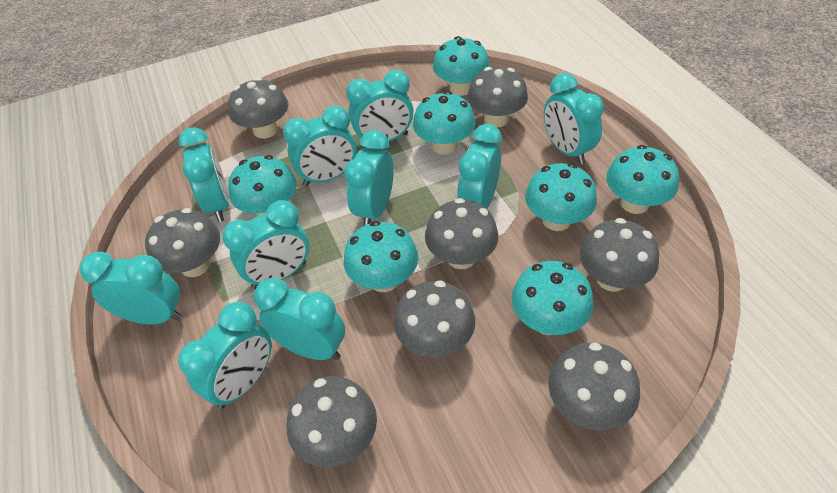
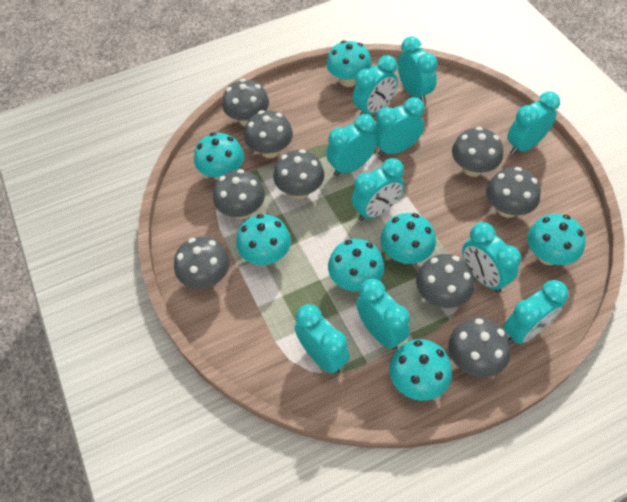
grey mushroom: [145,208,220,277] [228,77,288,139] [287,376,377,468] [394,280,475,357] [425,198,499,269] [467,67,528,127] [548,343,640,430] [580,218,659,292] = 8 -> [174,237,230,289] [213,169,265,219] [222,79,269,126] [244,110,293,158] [273,149,324,199] [416,254,474,308] [448,318,511,378] [452,127,503,177] [486,167,541,218] = 9

